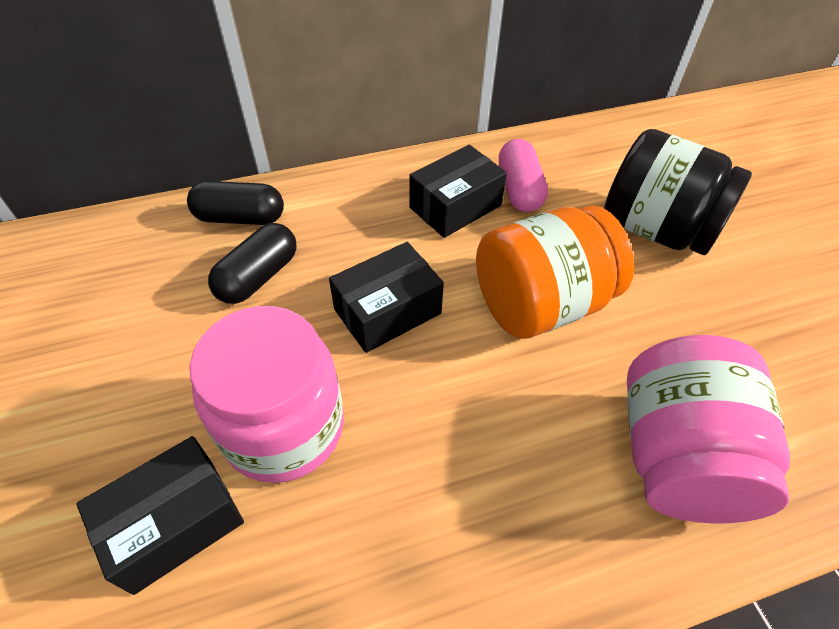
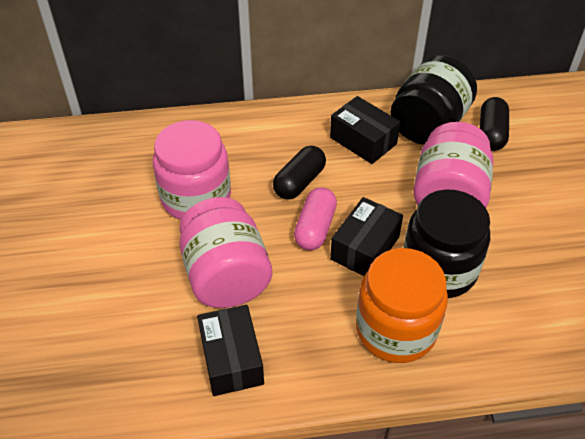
black jar: [604,129,752,255] = 1 -> [391,55,477,145] [403,189,490,298] = 2
pink jar: [189,306,344,483] [627,335,790,524] = 2 -> [153,120,231,220] [179,197,272,308] [413,122,493,207] = 3

